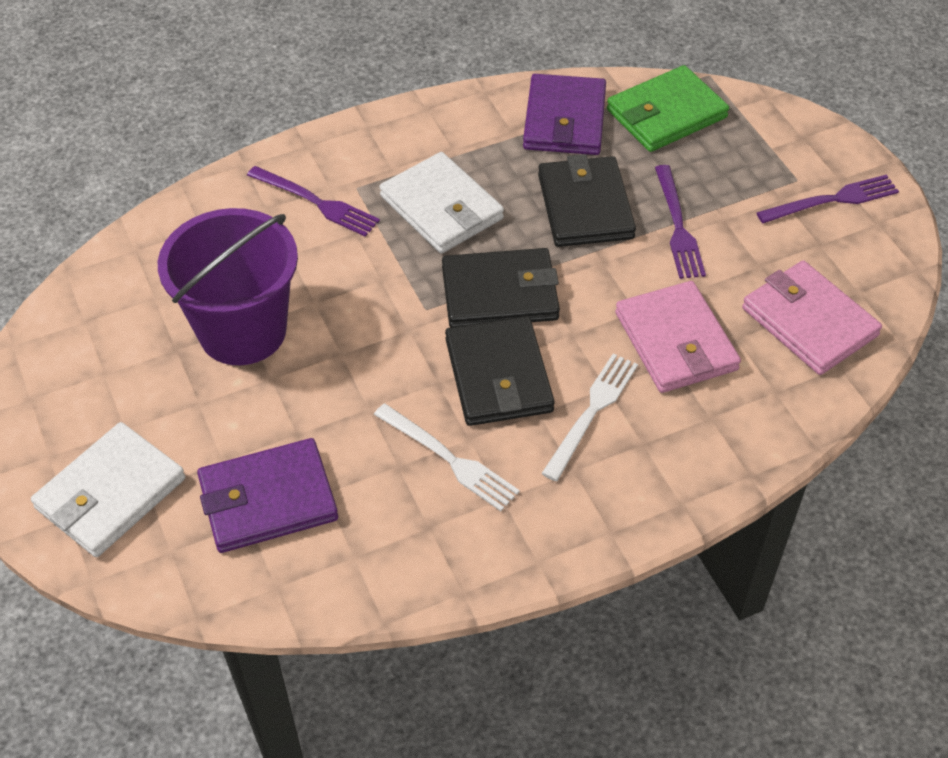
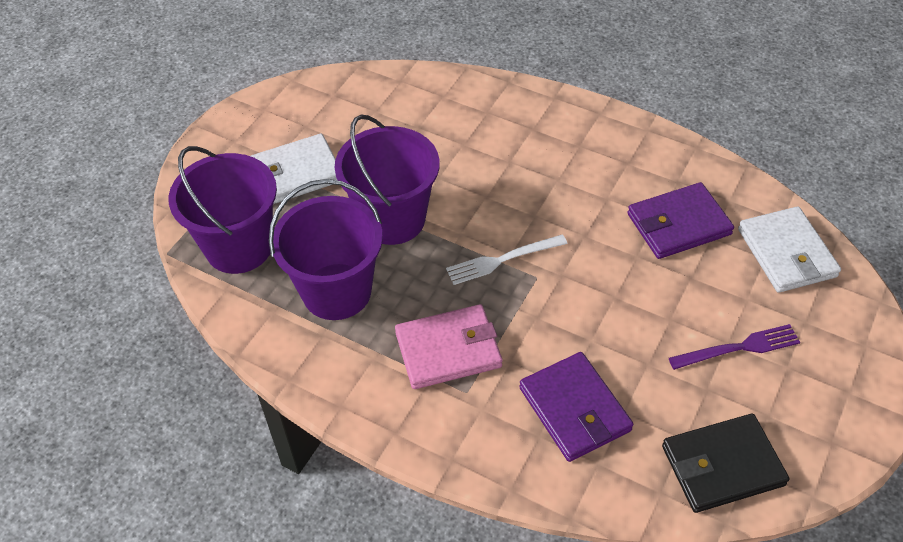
black wallet: [442,248,560,327] [445,316,555,426] [538,154,636,247] = 3 -> [662,414,789,513] = 1
green wallet: [607,65,729,152] = 1 -> none = 0
pink wallet: [615,281,741,393] [742,260,882,375] = 2 -> [395,304,503,389] = 1
purple bucket: [158,208,298,365] = 1 -> [169,146,277,274] [269,179,383,320] [335,114,440,245] = 3
purple fork: [247,166,380,237] [655,165,706,279] [756,175,899,223] = 3 -> [669,324,800,370] = 1
white fork: [374,403,520,511] [541,353,638,481] = 2 -> [446,234,567,285] = 1

